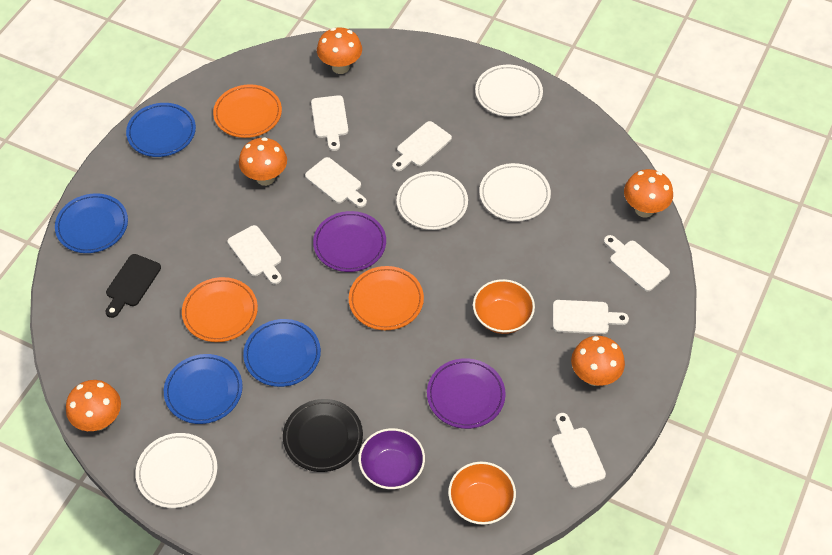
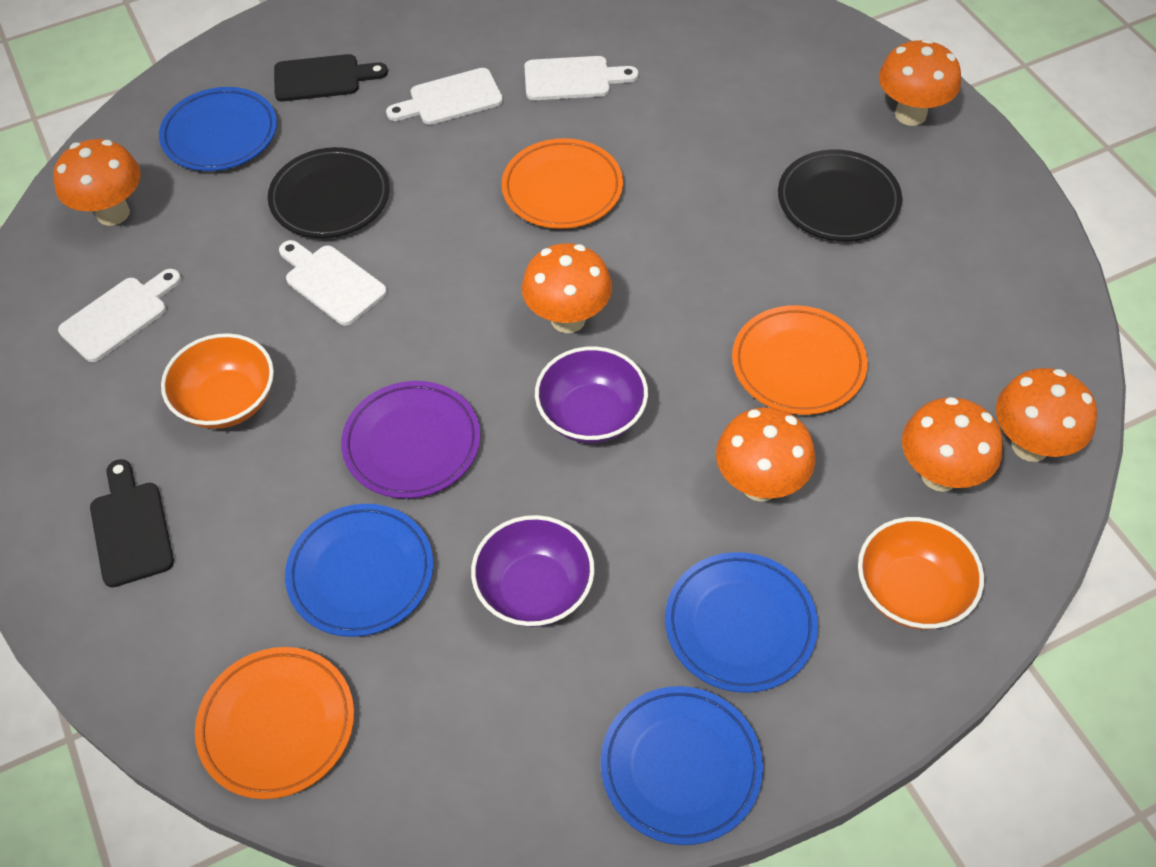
black cutting board: [106,254,161,318] = 1 -> [90,459,174,587] [274,54,388,101] = 2
black plate: [283,399,363,472] = 1 -> [268,147,390,238] [778,149,902,242] = 2
orange mushroom: [66,380,121,431] [239,137,287,186] [317,27,362,74] [571,336,625,386] [624,169,673,218] = 5 -> [53,139,141,226] [522,243,612,333] [716,407,816,502] [879,39,961,126] [902,397,1003,492] [996,368,1097,462] = 6
purple bowl: [359,428,425,490] = 1 -> [471,515,595,627] [535,346,648,443] = 2
purple plate: [313,211,386,272] [427,358,506,429] = 2 -> [341,381,480,498] = 1
white cutting board: [228,225,282,284] [305,157,367,208] [311,95,348,151] [392,121,452,171] [551,413,606,488] [553,300,629,334] [604,235,670,292] = 7 -> [58,269,181,362] [279,240,387,325] [386,68,503,125] [524,56,639,100] = 4
white plate: [135,433,217,508] [397,171,468,230] [475,65,543,117] [479,163,551,221] = 4 -> none = 0

